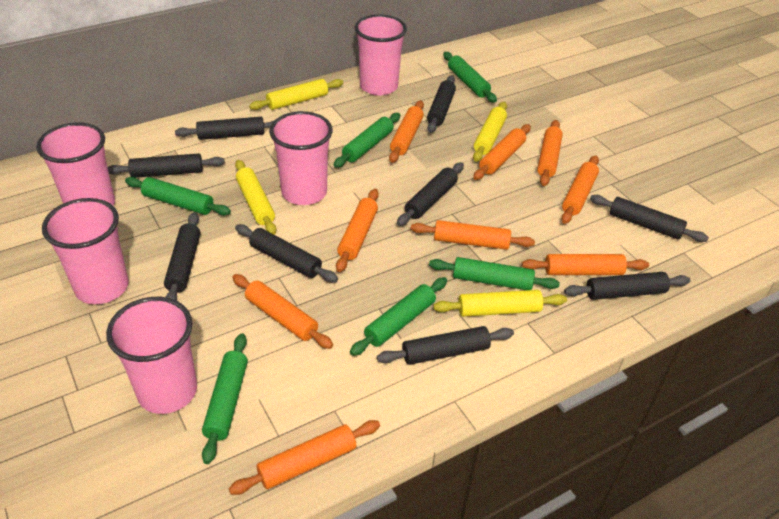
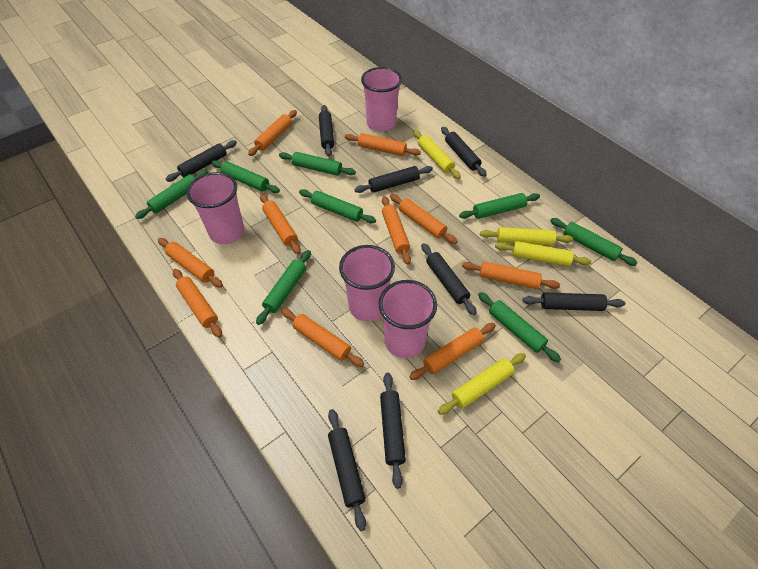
black rolling pin: [108,153,225,178] [164,212,200,301] [175,117,273,140] [235,224,338,282] [377,326,514,365] [397,162,464,226] [427,75,456,133] [564,272,691,300] [590,195,709,242] = 9 -> [166,140,237,182] [319,105,334,157] [328,409,366,531] [354,166,433,193] [380,373,406,489] [421,243,477,315] [441,127,487,177] [523,292,625,311] = 8
green rolling pin: [125,177,231,215] [202,333,248,464] [334,113,400,168] [350,277,447,356] [429,257,560,290] [443,52,497,103] = 6 -> [135,170,208,219] [211,160,280,193] [256,250,311,325] [279,152,356,176] [299,189,376,223] [459,193,540,219] [478,292,561,363] [550,218,638,266] = 8
orange rolling pin: [229,420,380,495] [232,274,333,349] [336,189,379,272] [389,100,424,163] [411,220,535,250] [473,124,531,180] [522,254,649,275] [537,120,563,186] [561,155,599,224] = 9 -> [158,238,223,288] [173,269,222,338] [248,110,297,156] [260,194,300,254] [281,309,364,367] [345,133,421,156] [382,196,411,265] [390,194,458,244] [409,323,496,380] [462,261,560,289] = 10
pink cup: [36,122,115,206] [42,198,129,304] [106,297,197,414] [269,111,333,205] [355,14,407,96] = 5 -> [187,172,244,244] [339,245,395,322] [361,67,402,131] [379,280,437,358] = 4

